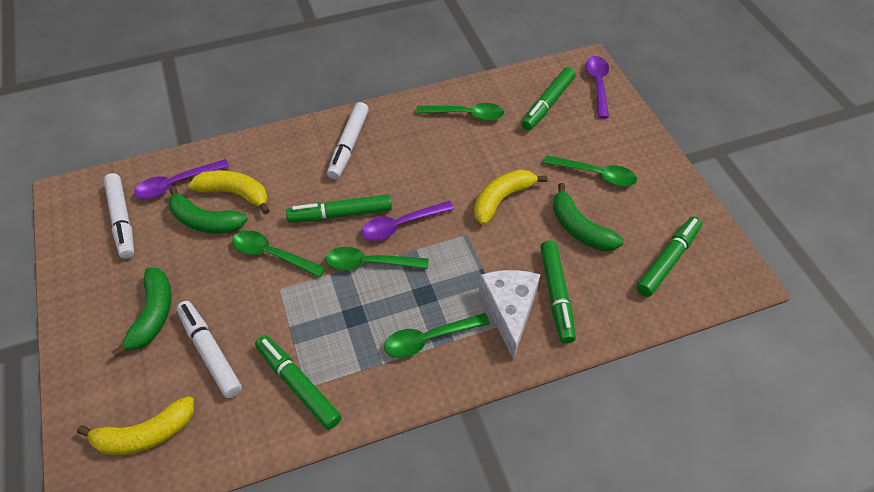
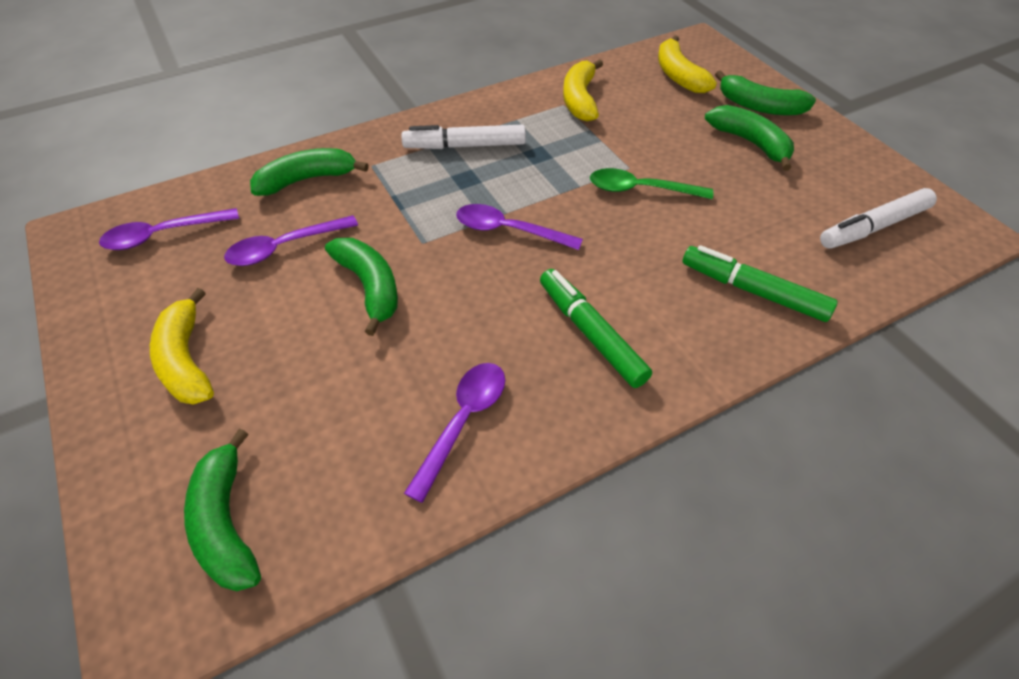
green banana: [112,268,171,357] [168,186,248,234] [553,183,624,251] = 3 -> [184,429,261,591] [250,148,369,196] [325,238,398,336] [705,105,794,171] [715,70,816,116] = 5
green marker: [255,335,342,430] [286,194,392,223] [521,67,576,130] [540,240,576,344] [636,217,702,297] = 5 -> [540,269,652,388] [683,245,838,322] = 2
green spoon: [232,230,326,278] [326,247,428,270] [384,313,490,358] [416,103,504,121] [543,155,637,187] = 5 -> [590,168,713,199] = 1
purple spoon: [134,159,229,199] [361,201,454,241] [586,56,609,119] = 3 -> [99,208,239,250] [224,215,358,266] [404,363,505,503] [456,204,583,250] = 4
white cheese: [479,270,541,360] = 1 -> none = 0
white marker: [104,173,134,259] [176,301,242,398] [327,102,369,179] = 3 -> [401,125,526,149] [820,188,937,249] = 2

